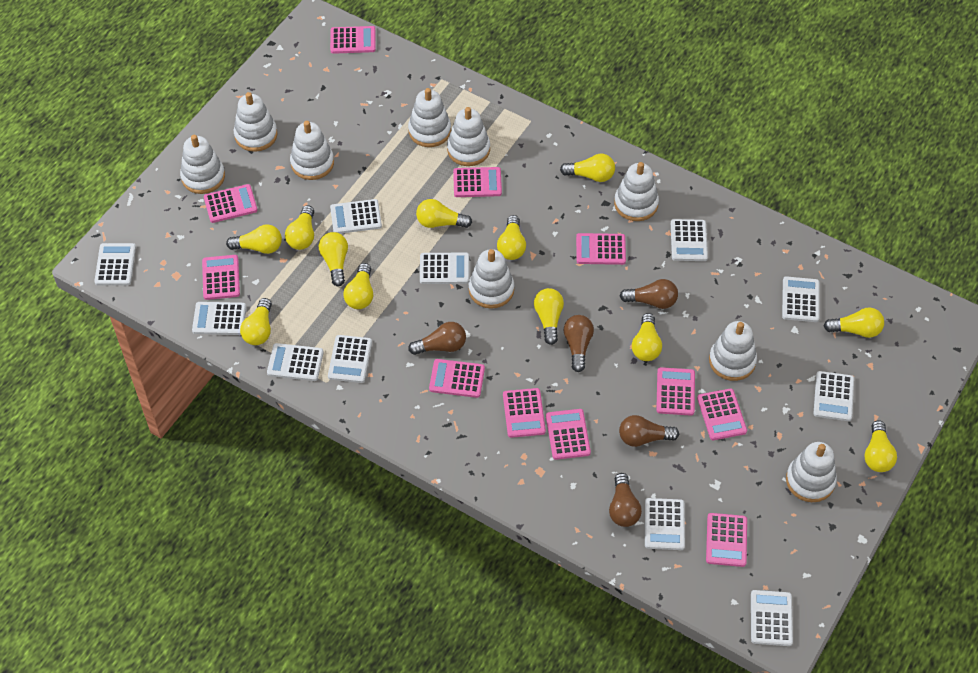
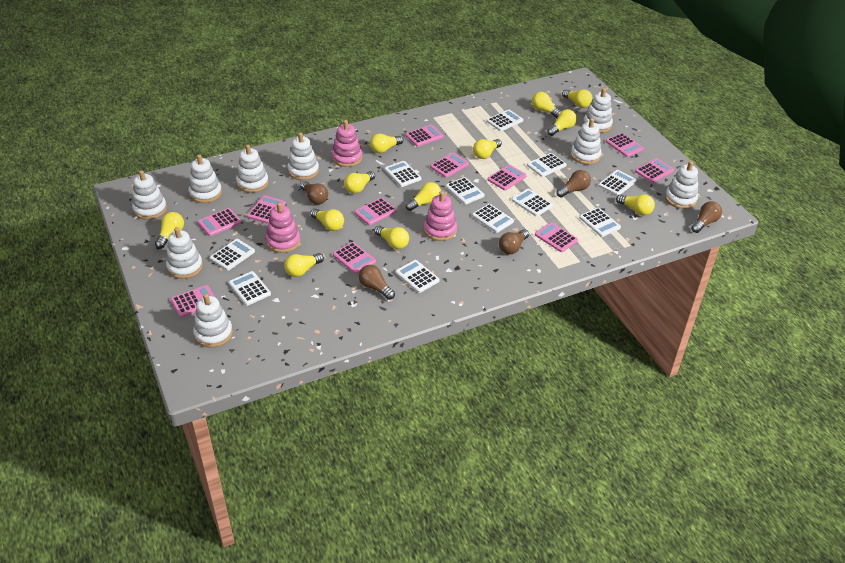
pink stacking toy: none = 0 -> [266,202,300,253] [332,120,362,167] [424,191,457,241] = 3

